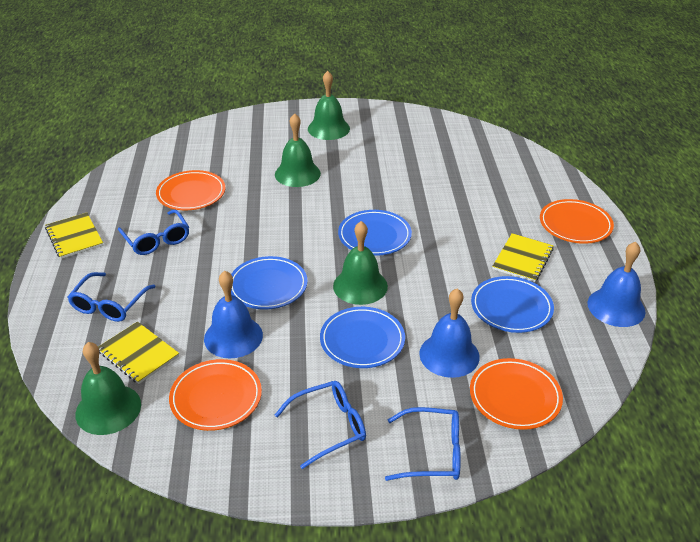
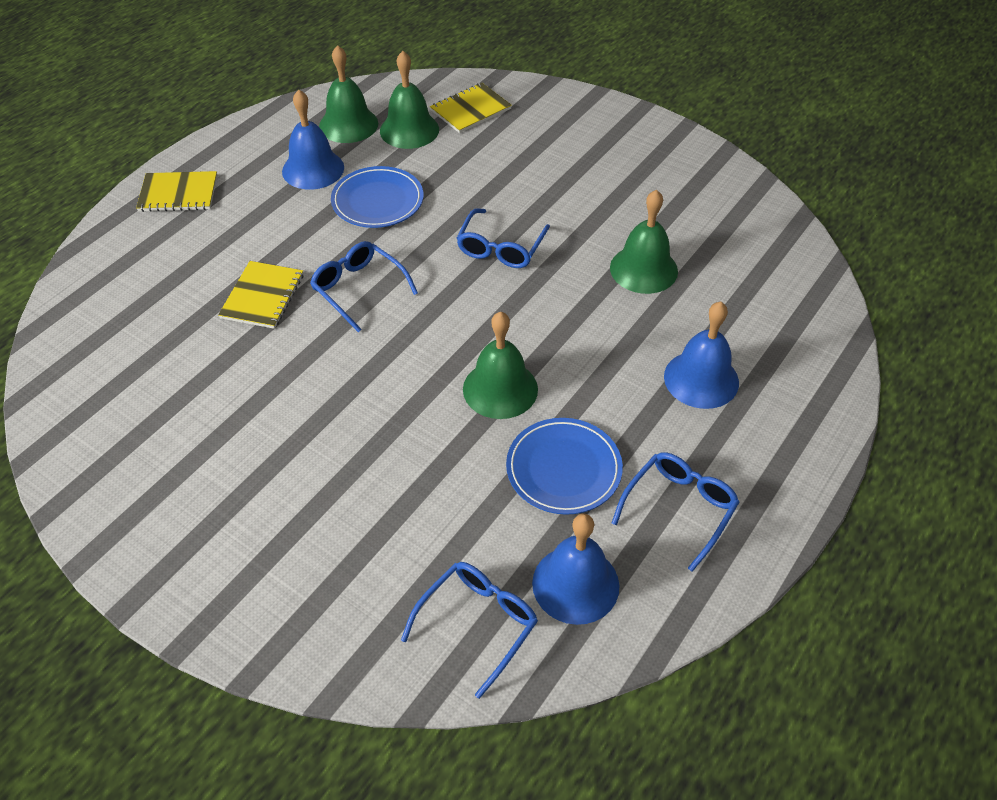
blue plate: [231,256,307,310] [320,307,405,368] [338,210,412,256] [471,276,554,333] = 4 -> [331,166,424,228] [506,418,623,515] = 2
orange plate: [156,170,225,210] [169,359,262,431] [470,358,563,430] [540,199,614,244] = 4 -> none = 0

